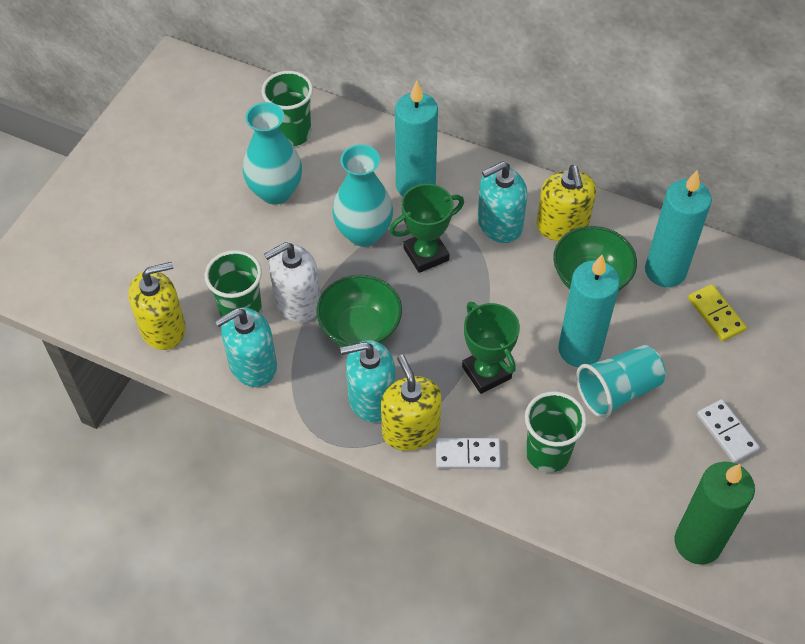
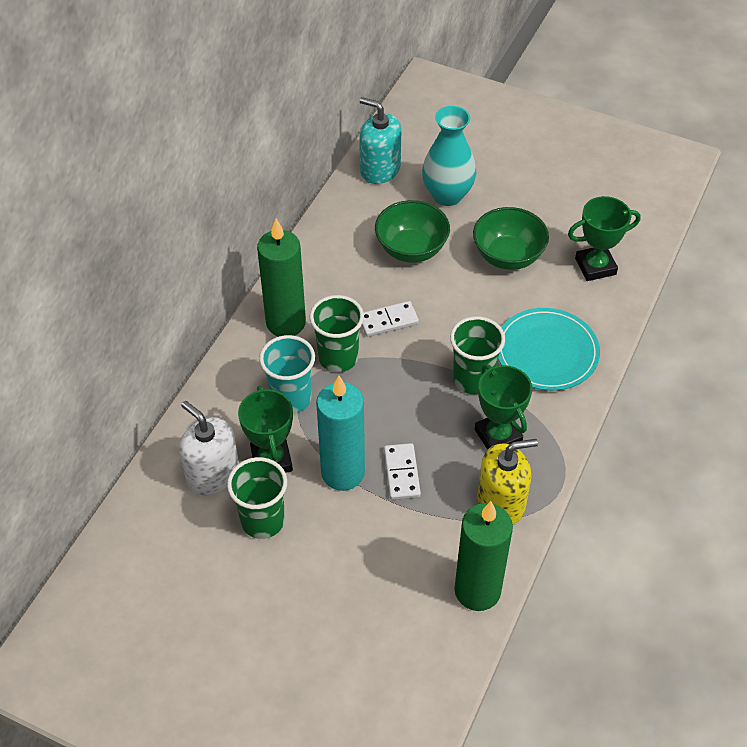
green candle: [675,462,755,565] = 1 -> [257,218,306,337] [454,501,513,611] = 2
green trophy: [389,184,464,273] [462,302,520,394] = 2 -> [238,385,293,473] [475,364,532,450] [568,196,641,281] = 3
turquoise candle: [395,81,438,197] [558,255,620,367] [645,170,712,287] = 3 -> [316,376,365,491] = 1
turquoise plate: none = 0 -> [498,308,600,391] = 1
turquoise soap dispenser: [215,307,277,387] [340,340,395,422] [478,161,528,243] = 3 -> [359,97,401,184] = 1
turquoise vase: [243,102,302,205] [332,145,393,247] = 2 -> [422,106,476,206] = 1
yellow domino: [688,284,747,342] = 1 -> none = 0
yellow soap dispenser: [129,262,186,350] [381,354,441,451] [536,165,596,241] = 3 -> [477,439,538,524] = 1

